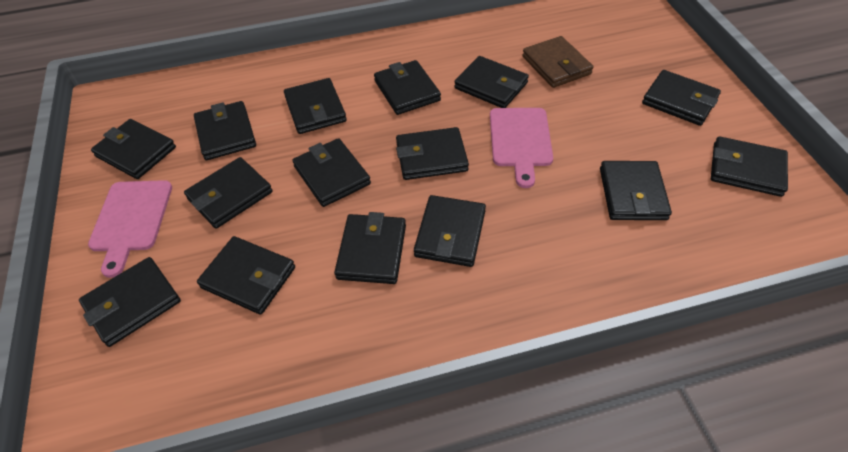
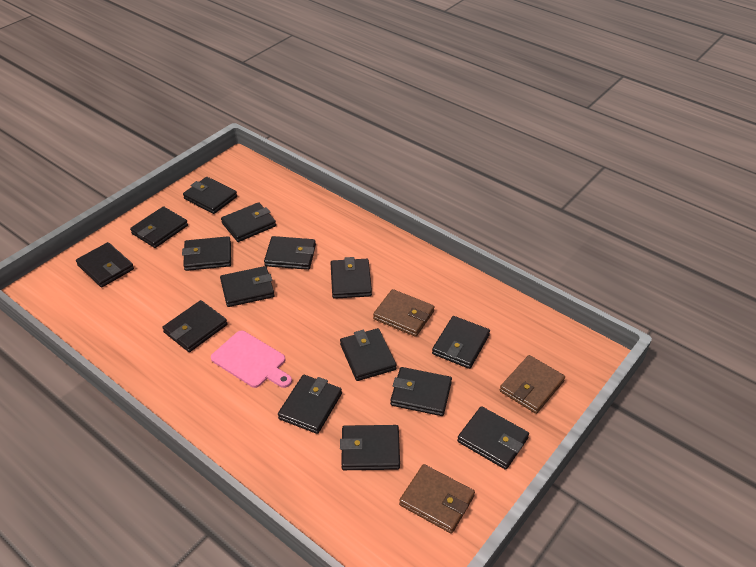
brown wallet: [522,36,594,88] = 1 -> [373,289,434,337] [399,464,475,534] [500,355,565,414] = 3
pink cutting board: [88,180,172,278] [490,108,553,188] = 2 -> [211,331,292,388] = 1

